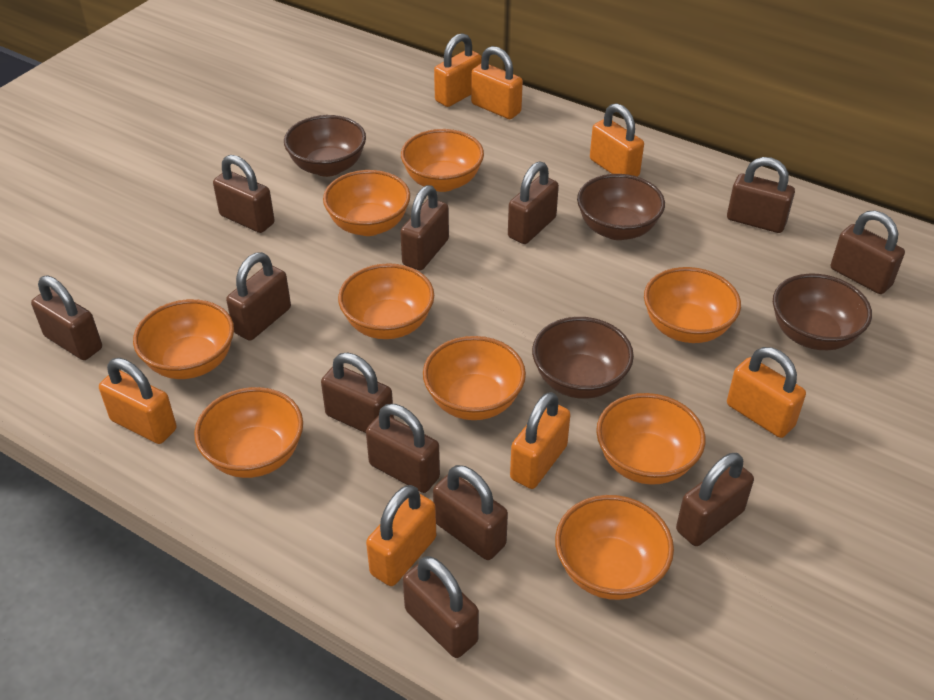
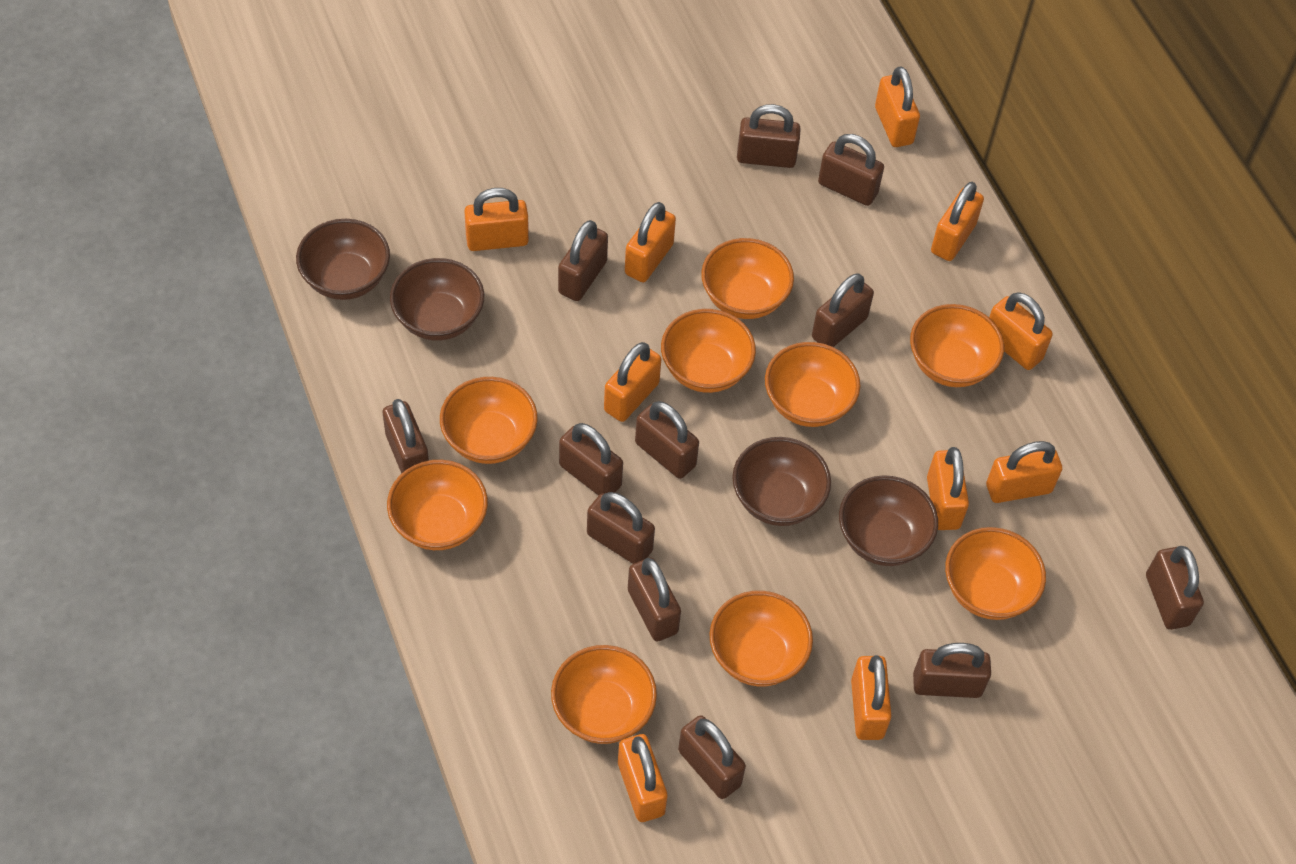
orange padlock: [99,358,177,444] [366,485,436,586] [434,33,482,107] [471,46,523,119] [510,392,571,489] [590,103,644,177] [727,347,806,438] = 7 -> [464,188,529,251] [604,342,661,422] [618,734,667,822] [625,202,676,282] [851,655,891,740] [875,66,920,147] [927,447,969,530] [931,182,984,261] [986,441,1062,503] [989,292,1053,370] = 10

